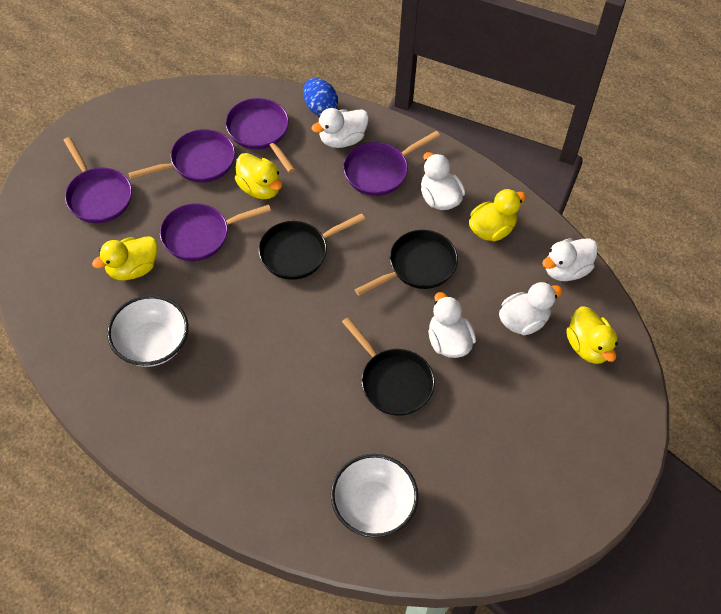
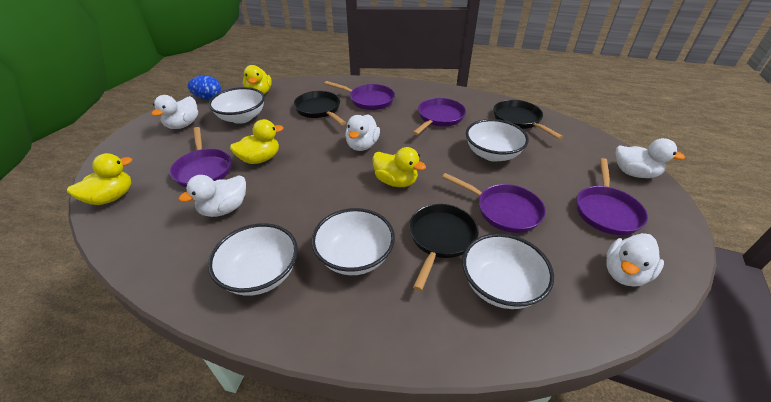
white bowl: [107,295,188,367] [331,454,418,538] = 2 -> [208,87,265,124] [208,223,298,296] [311,208,395,275] [462,233,554,309] [466,119,529,161] = 5

